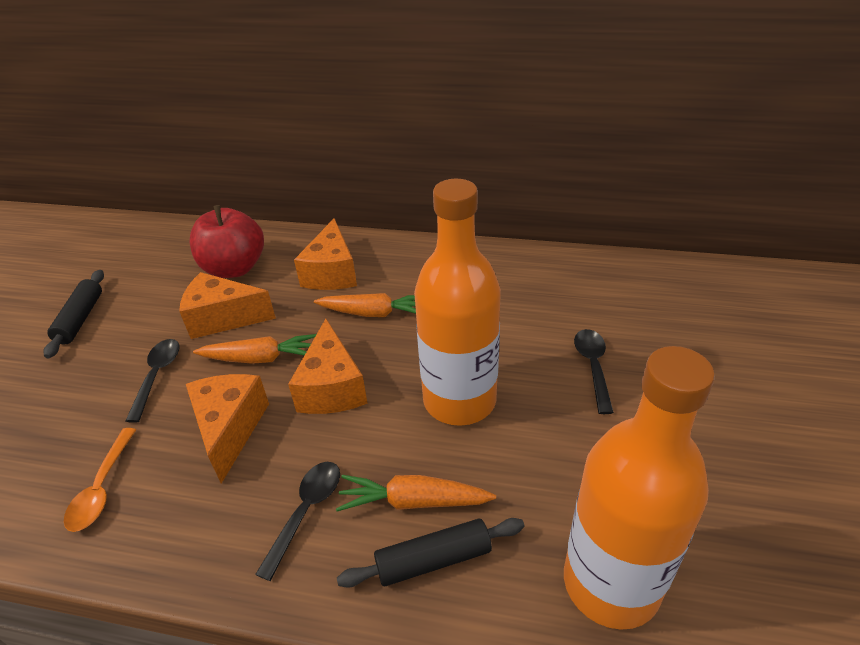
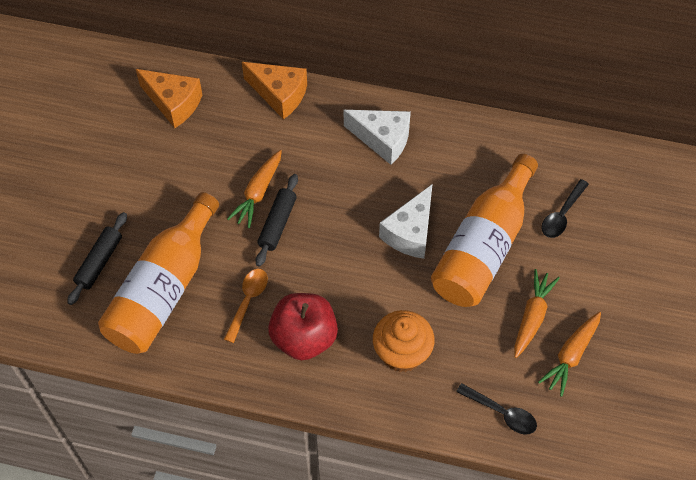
black spoon: [126,339,179,423] [255,462,340,581] [574,329,614,414] = 3 -> [456,383,537,435] [541,179,589,238] = 2
orange cheese: [179,272,276,339] [186,374,269,484] [288,319,368,414] [294,218,357,290] = 4 -> [136,69,202,128] [242,62,307,119] = 2
orange cupcake: none = 0 -> [373,310,435,372] = 1
white cheese: none = 0 -> [344,110,411,165] [379,184,433,259] = 2

